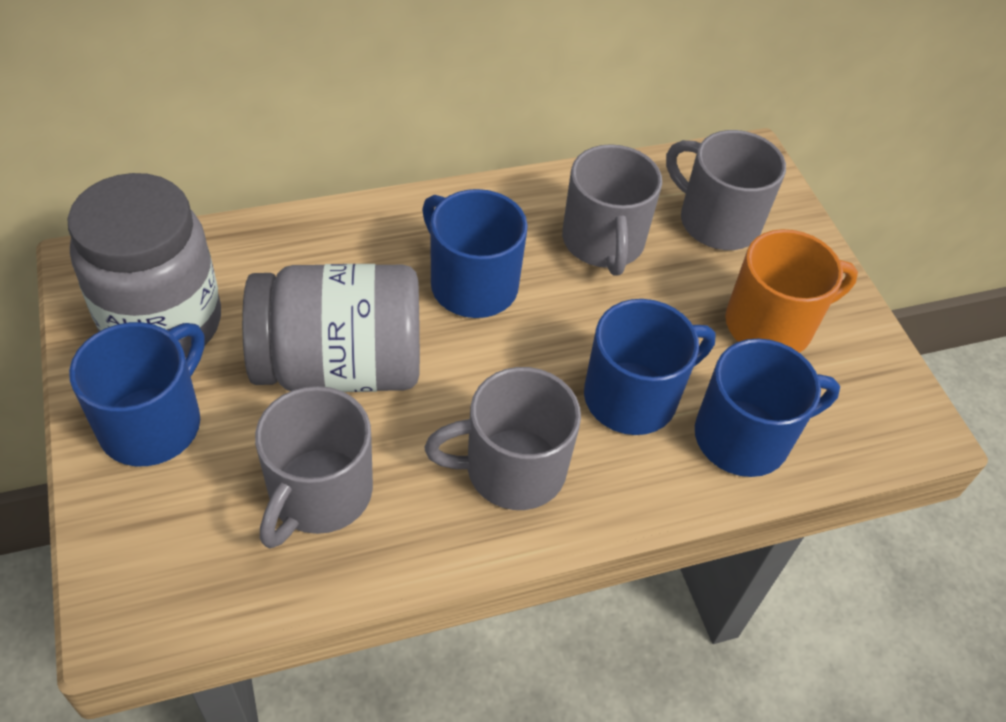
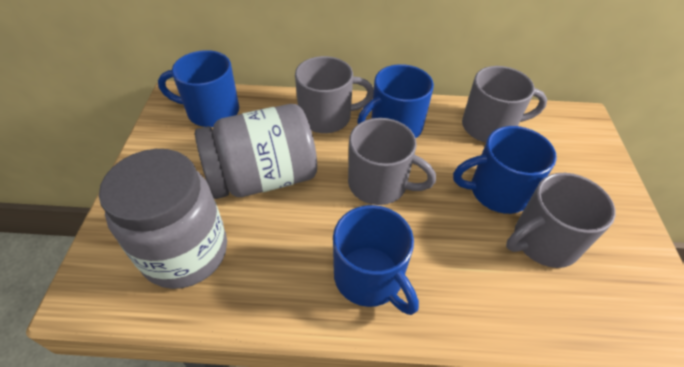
orange mug: [725,229,858,353] = 1 -> none = 0

